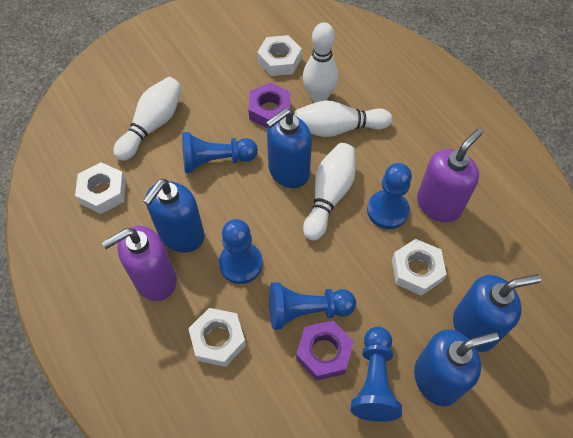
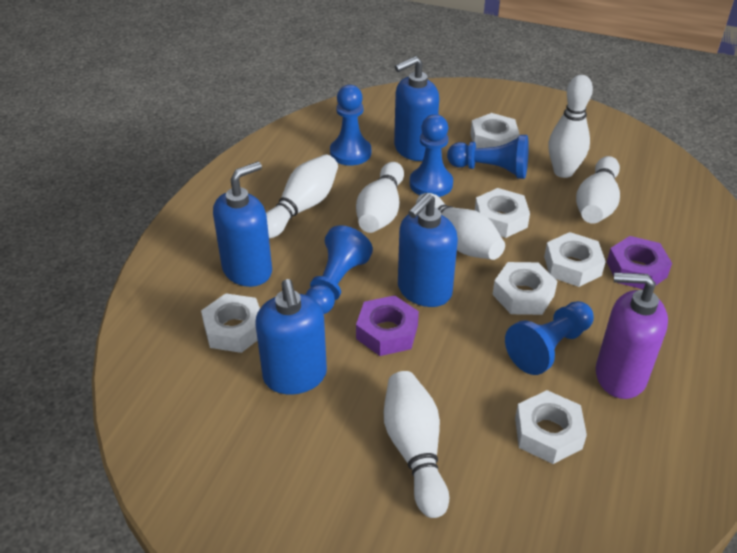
purple soap dispenser: [102,226,176,301] [417,129,483,222] = 2 -> [596,273,668,399] = 1
white bowling pin: [113,77,182,161] [294,100,392,137] [303,22,338,103] [303,143,355,241] = 4 -> [266,154,338,238] [356,162,404,233] [384,371,449,518] [416,193,505,260] [548,75,593,178] [576,156,620,224] = 6
white nut: [75,162,126,214] [188,308,246,367] [257,35,302,76] [392,239,447,296] = 4 -> [201,293,260,353] [471,113,519,149] [475,188,530,238] [492,262,558,315] [515,390,587,464] [544,232,606,287] = 6

